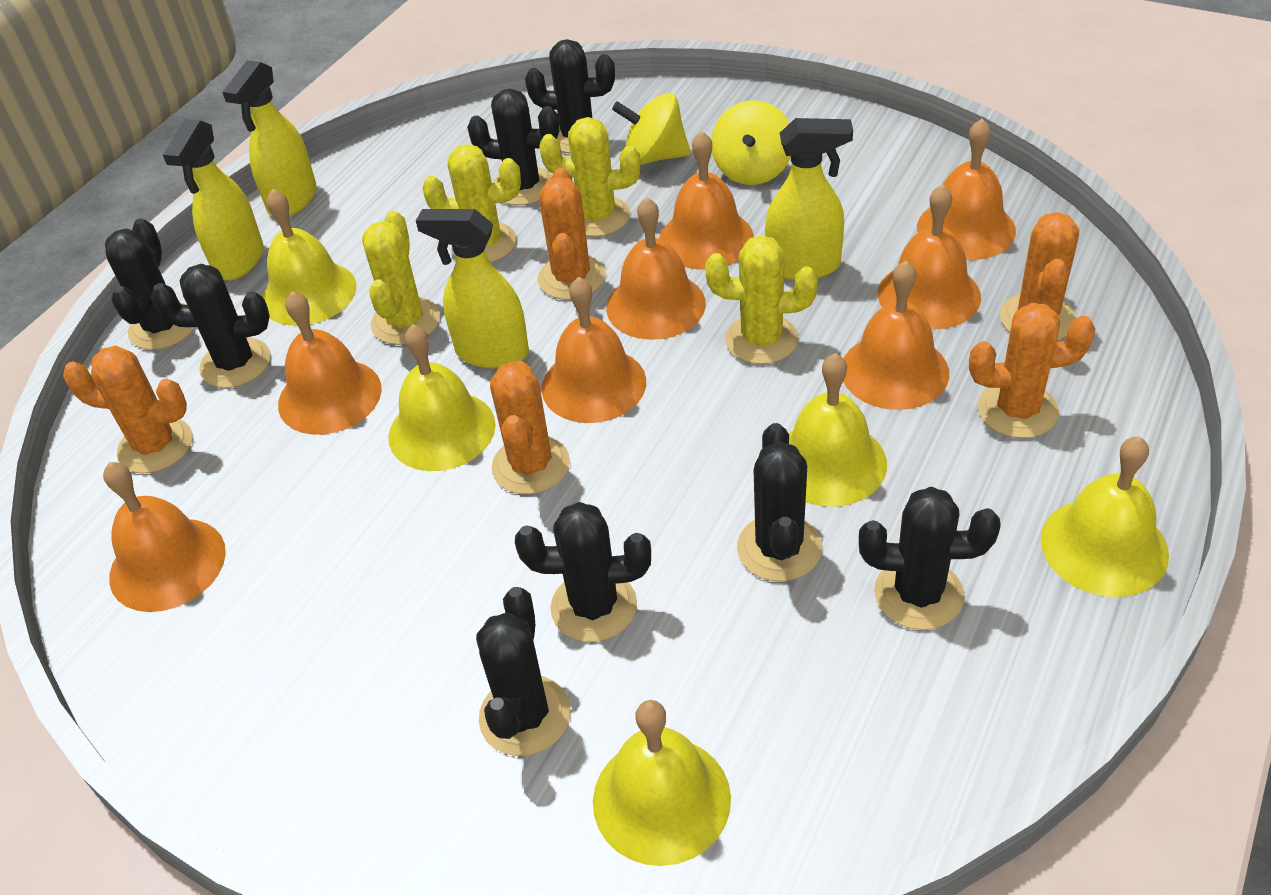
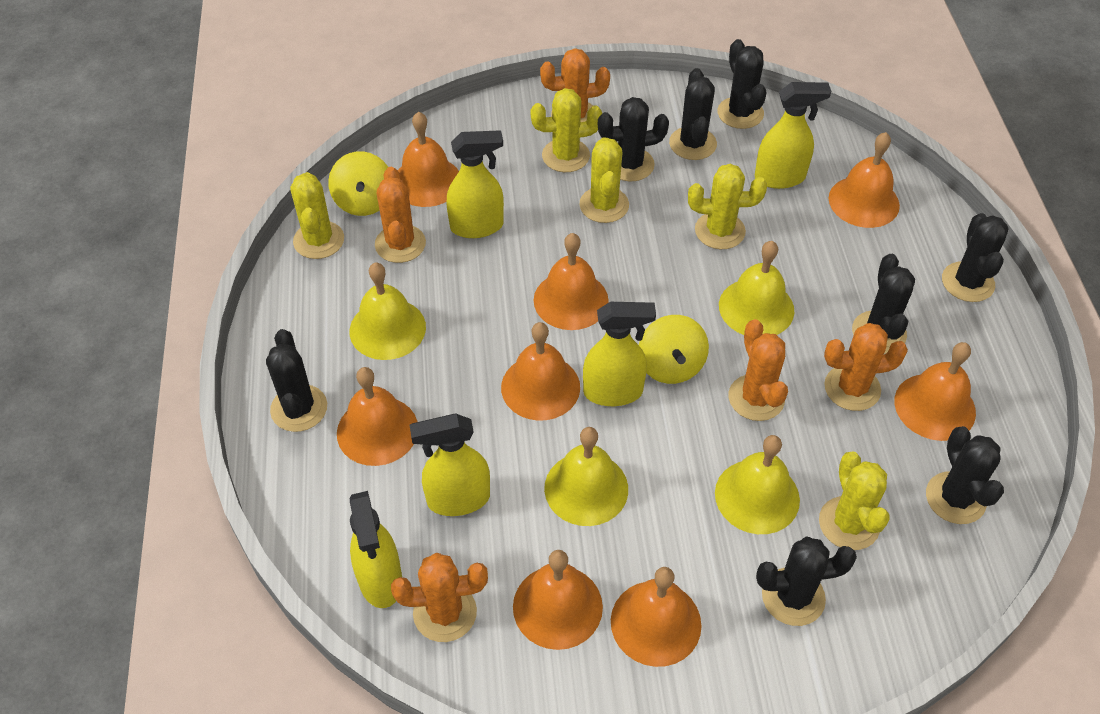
yellow bell: [262,189,357,326] [388,324,495,471] [593,700,731,866] [789,353,887,507] [1041,436,1169,597] = 5 -> [350,262,426,360] [544,427,628,526] [715,435,800,534] [719,241,794,335] = 4
yellow cactus: [362,211,440,345] [422,144,521,263] [539,117,640,237] [705,235,818,364] = 4 -> [291,172,344,259] [530,88,602,172] [579,138,629,223] [688,164,767,249] [819,451,890,550] = 5
yellow spray bottle: [163,119,263,281] [222,60,317,217] [416,209,529,369] [765,118,853,280] = 4 -> [350,491,402,608] [410,413,490,516] [446,130,504,238] [583,302,656,406] [755,82,831,189] = 5

